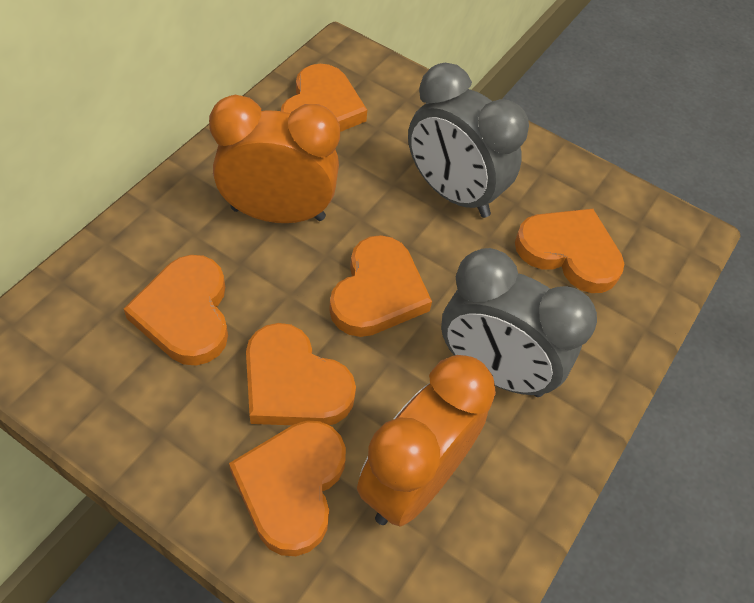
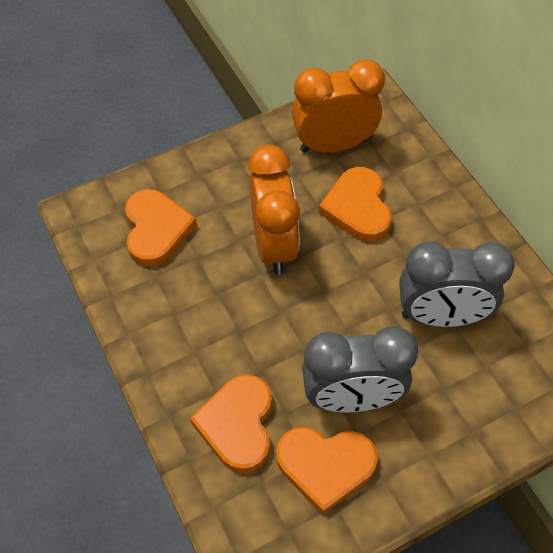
orange heart: [124,255,228,366] [229,420,346,556] [246,323,356,425] [281,64,367,132] [329,235,432,337] [515,209,624,293] = 6 -> [125,189,197,267] [190,374,272,473] [276,427,378,515] [319,167,392,242] = 4

